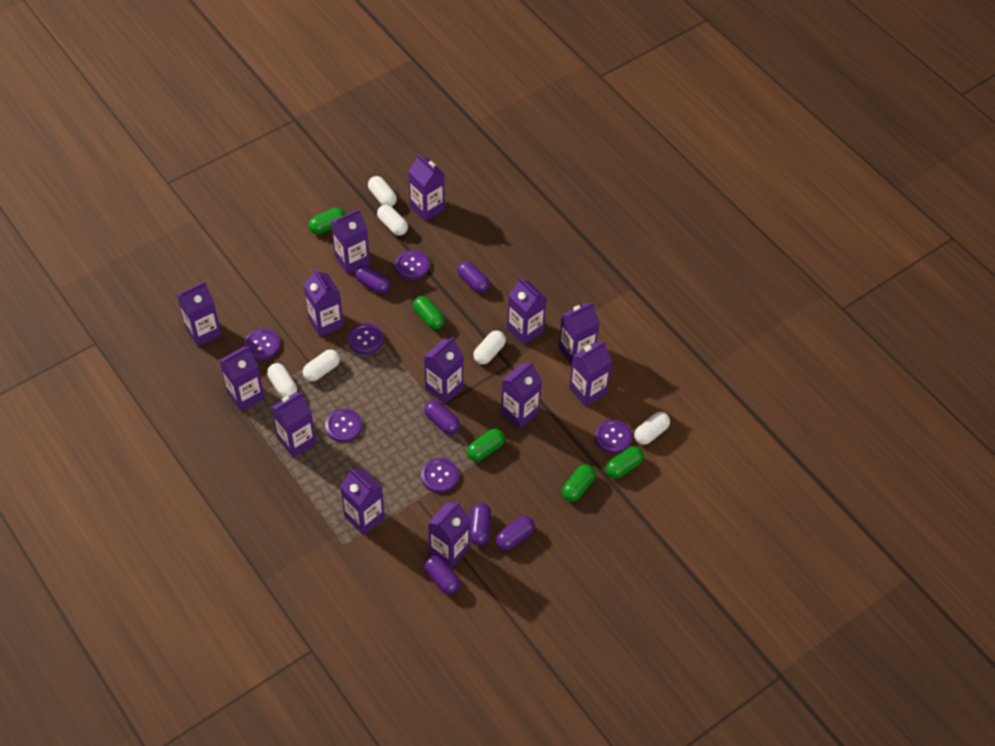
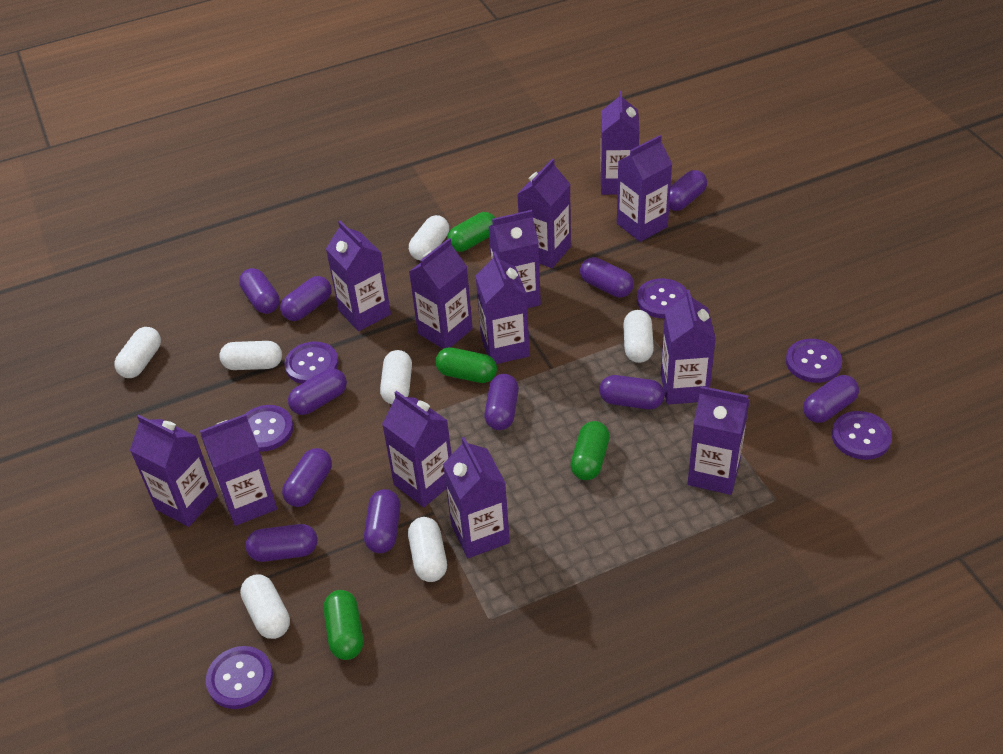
green capsule: [309,208,345,234] [413,296,445,329] [467,429,505,461] [562,465,595,502] [606,446,644,479] = 5 -> [324,590,363,660] [435,348,497,383] [447,212,495,252] [570,421,610,480] = 4
purple capsule: [355,265,391,294] [424,400,460,434] [424,555,460,594] [457,261,490,293] [470,503,491,545] [496,516,535,551] = 6 -> [239,268,280,314] [246,524,317,562] [280,276,332,321] [282,448,332,507] [288,368,347,415] [364,489,400,553] [484,374,519,430] [580,257,634,298] [599,375,665,409] [669,170,707,211] [803,375,859,423] = 11
white capsule: [267,363,297,398] [303,350,340,381] [368,176,397,207] [377,205,408,236] [473,331,506,364] [634,412,670,445] = 6 -> [114,327,161,378] [219,341,282,370] [240,574,290,639] [380,350,412,404] [408,517,447,582] [409,215,449,260] [623,310,654,363] = 7

